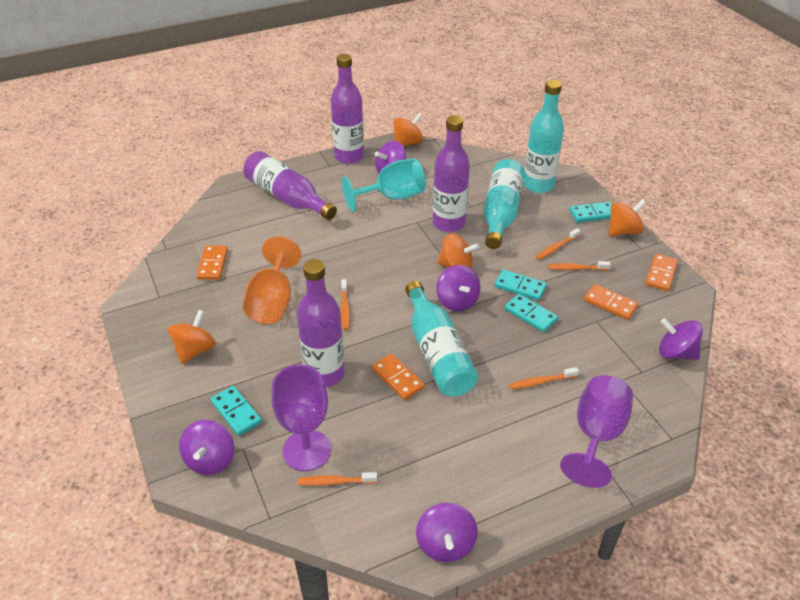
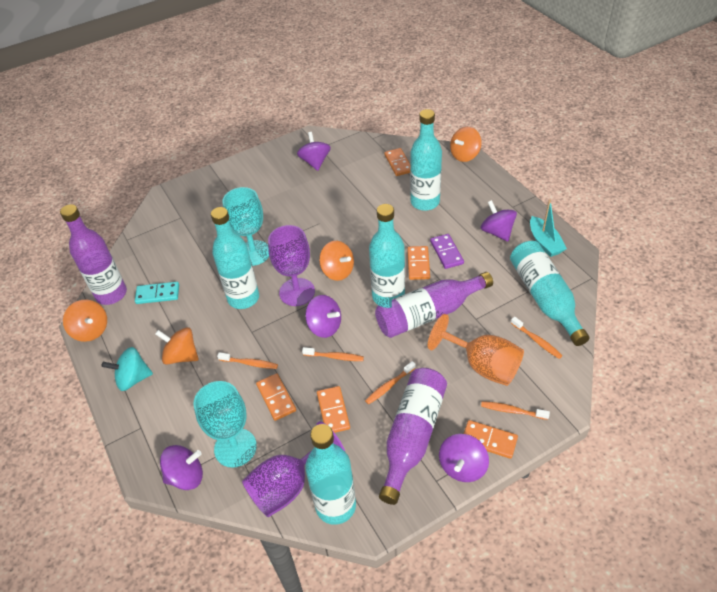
orange domino: [197,246,228,280] [372,354,425,400] [584,284,638,320] [645,254,678,291] = 4 -> [256,373,296,421] [317,386,350,433] [384,148,411,176] [407,246,430,280] [464,420,518,459] = 5
purple bottle: [243,151,337,220] [297,259,345,387] [331,54,364,164] [433,115,470,232] = 4 -> [60,204,127,305] [375,272,493,338] [379,368,447,505] = 3
purple domino: none = 0 -> [430,234,464,269] = 1
turquoise boat: none = 0 -> [530,200,567,257] = 1
turquoise bottle: [405,281,478,397] [483,159,525,249] [523,80,564,193] = 3 -> [211,207,259,309] [305,424,356,525] [369,204,405,305] [410,109,442,211] [510,241,590,346] = 5
turquoise domino: [211,386,262,436] [494,270,547,301] [504,294,558,332] [570,202,612,222] = 4 -> [135,282,179,304] = 1
turquoise goblet: [342,158,426,212] = 1 -> [194,381,257,468] [222,187,269,266] = 2
turquoise spinning top: none = 0 -> [102,347,153,391] = 1

